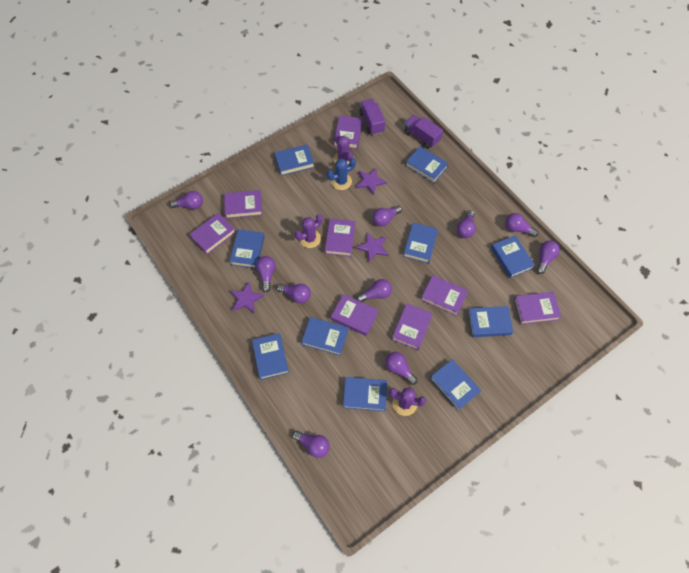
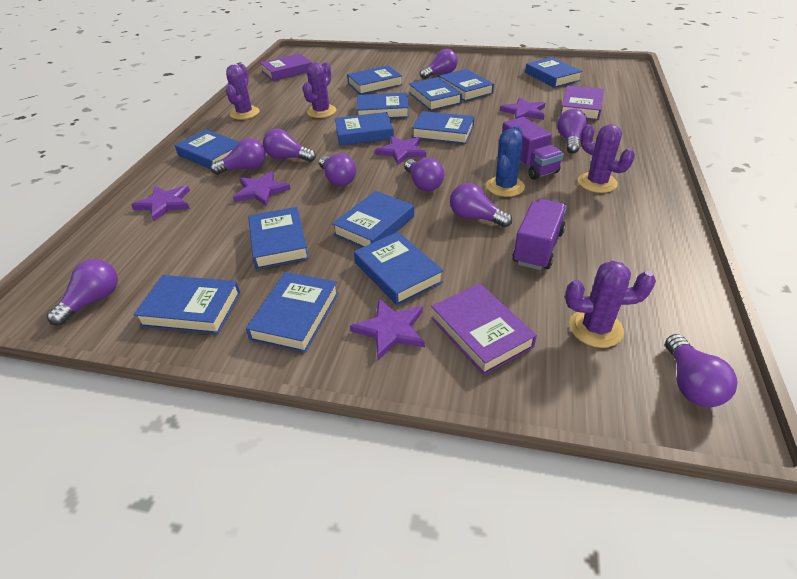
blue book: [229,229,265,269] [252,333,289,380] [274,144,314,176] [302,317,348,356] [343,377,387,412] [403,222,438,264] [406,146,449,183] [430,359,481,410] [468,306,513,337] [491,235,535,278] = 10 -> [133,275,240,334] [175,130,239,169] [246,272,339,353] [248,207,309,269] [332,191,414,247] [335,112,394,145] [347,65,402,95] [354,232,443,306] [357,92,409,118] [409,77,462,111] [412,111,474,144] [439,69,494,101] [525,57,582,88] = 13
purple book: [189,213,236,254] [224,190,262,219] [325,219,355,257] [331,294,378,336] [334,115,363,149] [392,303,433,350] [421,275,468,316] [514,292,561,324] = 8 -> [260,53,312,81] [431,283,537,375] [560,85,604,120] = 3
purple cactus: [295,214,323,248] [333,131,353,165] [389,387,426,416] = 3 -> [226,64,259,120] [303,62,336,118] [565,261,656,348] [578,124,635,193] = 4
purple light bulb: [170,191,203,209] [256,256,276,292] [277,284,311,303] [292,430,330,458] [357,279,392,302] [372,206,402,227] [385,352,418,385] [457,210,476,238] [505,213,538,237] [537,241,560,274] = 10 -> [47,259,118,325] [211,138,266,175] [263,129,316,162] [319,153,356,186] [404,158,444,191] [420,49,458,79] [450,183,512,228] [557,109,588,154] [665,334,737,407] = 9
purple star: [230,282,264,313] [356,168,387,195] [356,233,388,262] = 3 -> [131,185,190,221] [233,171,291,206] [350,298,425,360] [375,136,426,165] [500,97,545,120] = 5

